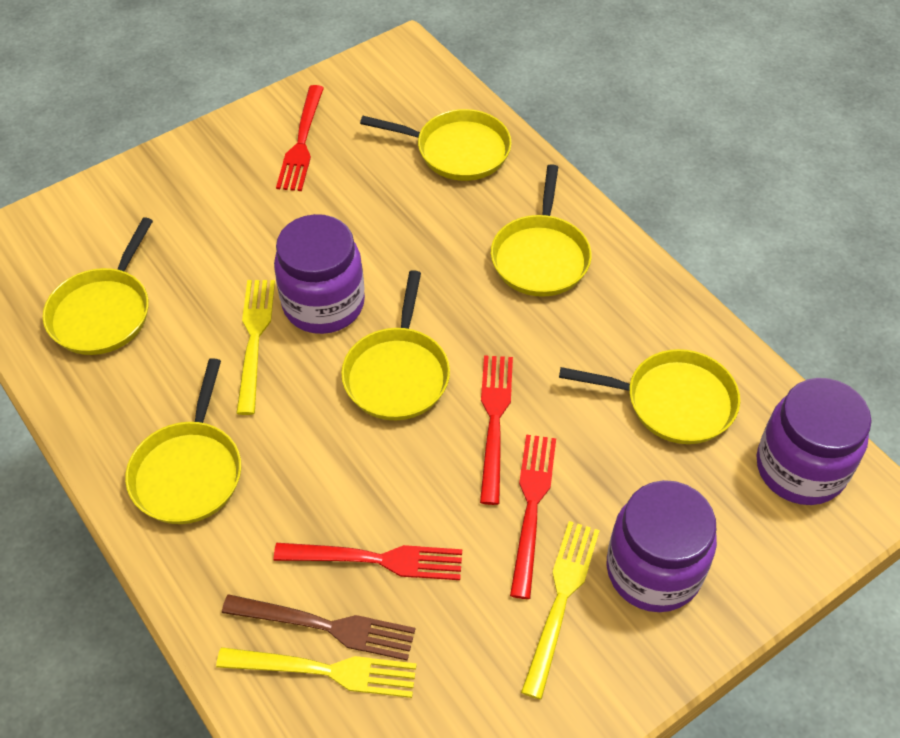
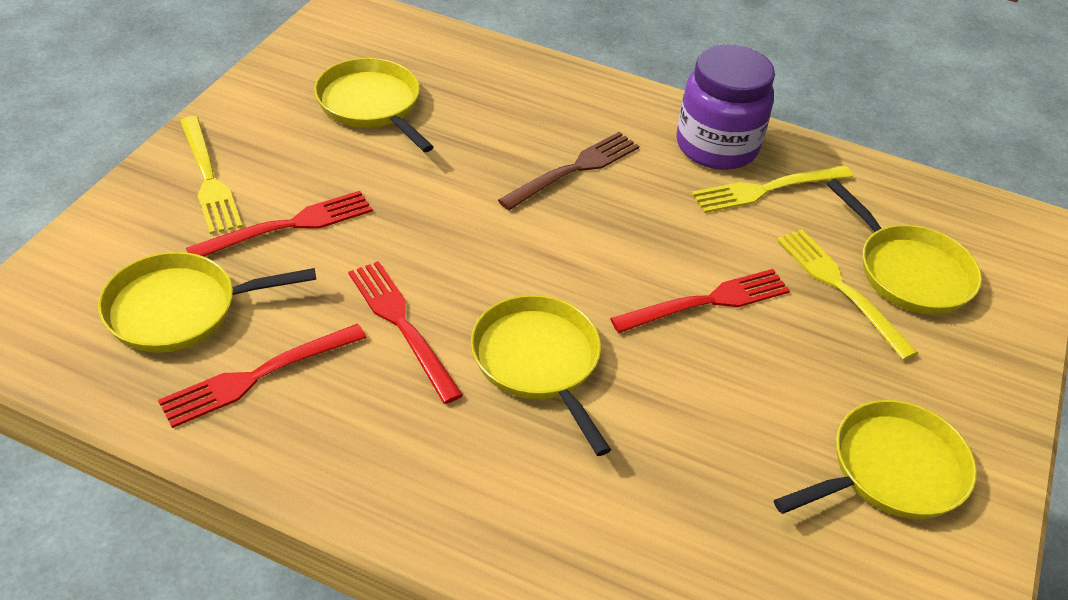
purple jar: [274,214,365,334] [606,480,717,612] [756,378,872,505] = 3 -> [676,45,775,170] = 1
yellow pan: [43,217,153,355] [125,358,241,524] [341,270,450,420] [360,109,512,181] [491,164,592,297] [559,349,740,444] = 6 -> [98,252,316,353] [314,58,434,152] [471,295,611,456] [774,400,977,519] [827,179,982,314] = 5

